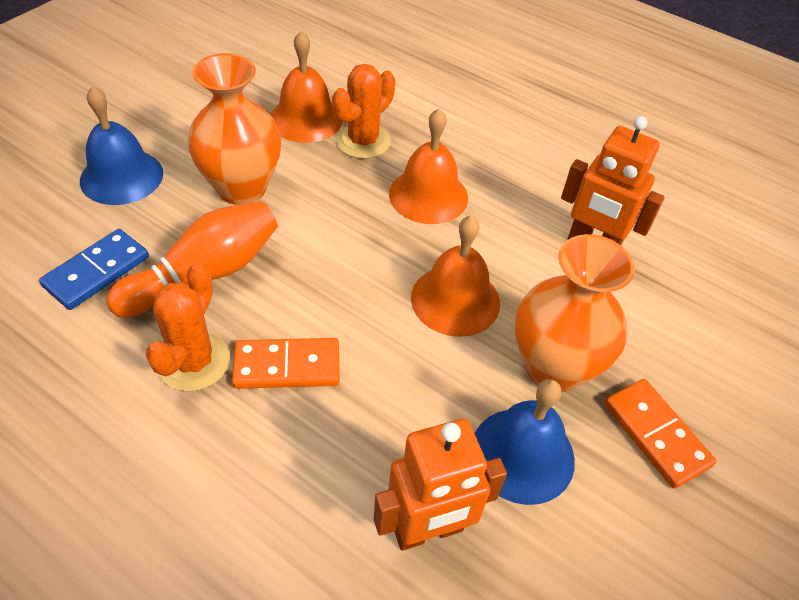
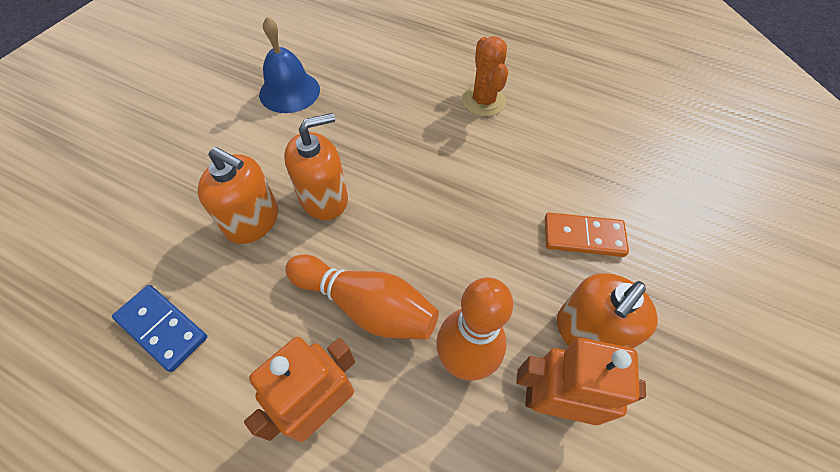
blue bell: [80,86,163,205] [475,379,575,505] = 2 -> [259,17,320,113] = 1
orange bell: [270,31,342,143] [389,109,468,224] [411,215,500,337] = 3 -> none = 0
orange bowling pin: [106,201,278,318] = 1 -> [285,254,439,340] [436,278,513,381] = 2
orange cactus: [145,262,230,392] [332,64,396,159] = 2 -> [462,36,508,116] = 1
orange domino: [232,338,340,389] [604,379,716,489] = 2 -> [545,212,629,257] = 1
orange soap dispenser: none = 0 -> [197,147,278,244] [284,113,348,220] [557,273,658,349] = 3
orange vase: [187,53,281,205] [515,234,635,392] = 2 -> none = 0

